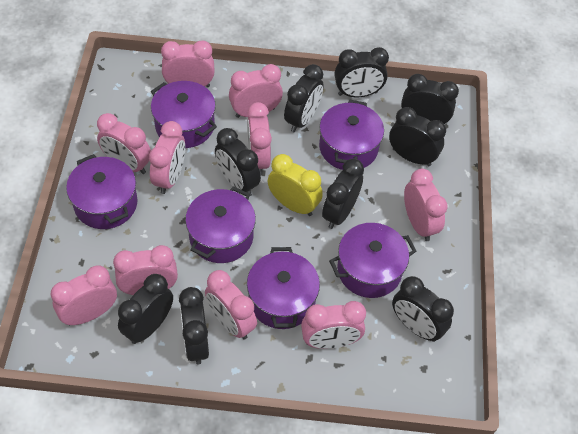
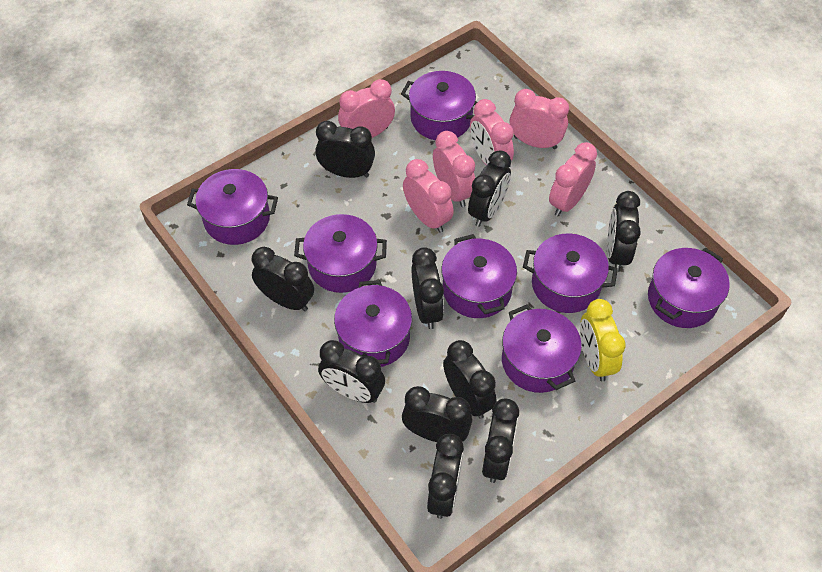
black clock: [118,274,173,344] [179,287,209,365] [215,128,261,196] [284,64,324,133] [322,159,364,229] [335,47,389,97] [389,107,446,166] [392,276,454,342] [401,74,459,124] = 9 -> [252,247,314,311] [315,121,375,178] [318,340,385,403] [402,386,472,442] [412,247,444,329] [427,434,464,519] [443,340,497,419] [468,150,511,227] [482,399,519,483] [607,191,641,272] = 10
pink clock: [51,265,117,325] [97,113,151,174] [113,245,178,295] [149,121,185,194] [161,41,214,87] [205,270,257,339] [229,64,283,118] [247,102,272,175] [301,301,366,349] [404,169,448,241] = 10 -> [338,79,395,138] [403,159,454,233] [433,131,475,207] [470,99,514,165] [510,89,569,149] [549,142,597,216] = 6
purple pot: [66,154,138,229] [151,81,217,148] [185,186,256,263] [247,247,320,329] [319,100,384,170] [329,223,416,298] = 6 -> [187,169,278,245] [294,214,387,293] [334,280,412,367] [401,71,477,140] [441,234,517,318] [502,304,582,393] [523,233,618,313] [648,247,730,328] = 8

